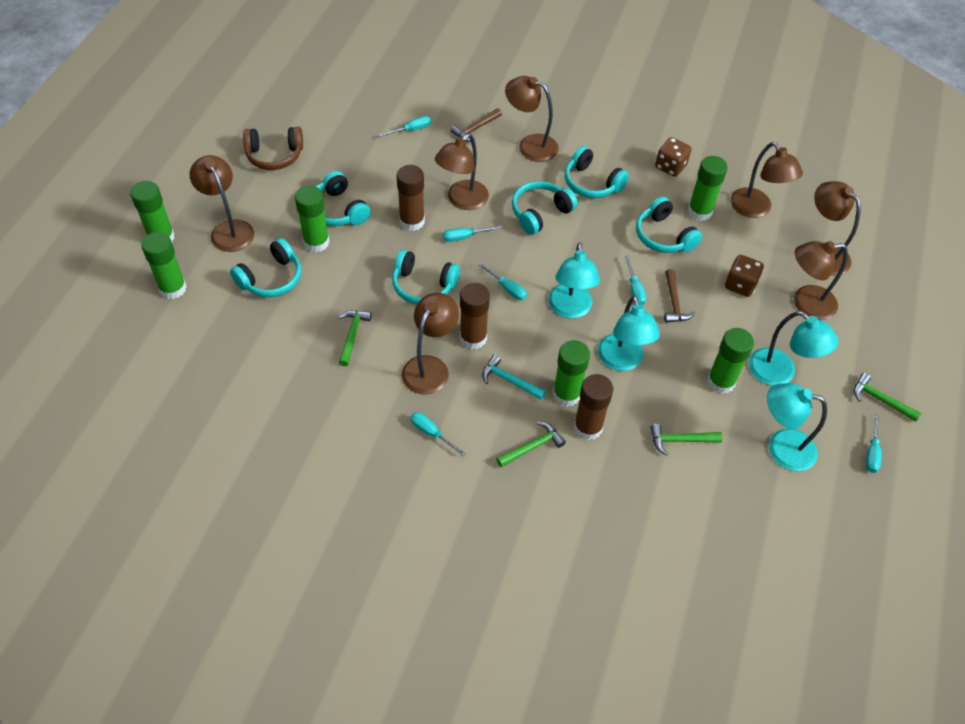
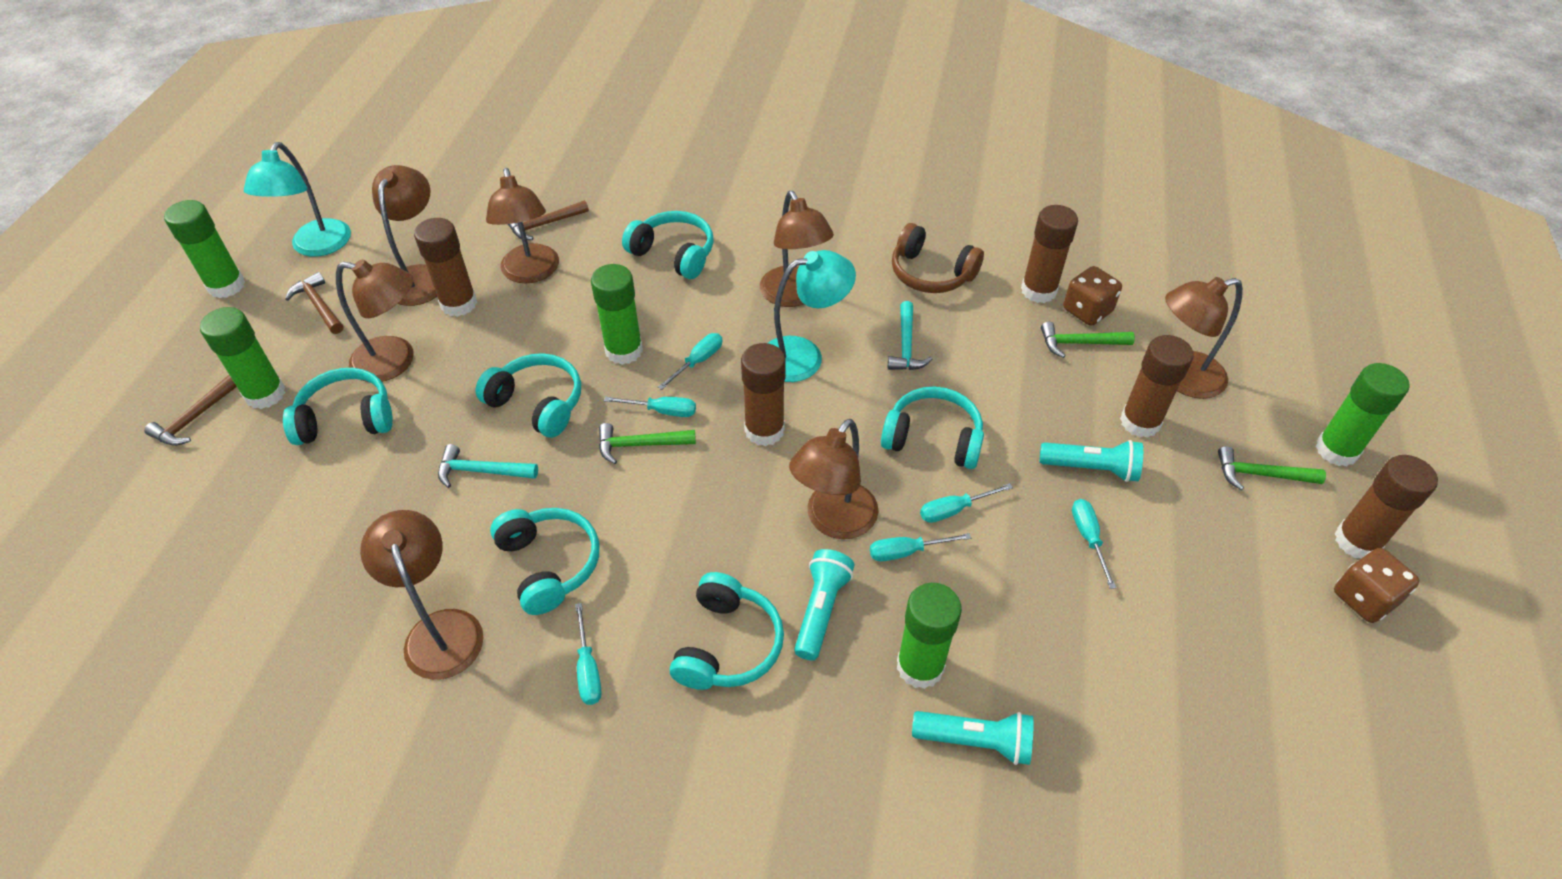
brown glue stick: [397,165,425,231] [460,283,490,349] [574,374,613,440] = 3 -> [414,218,477,317] [741,343,786,446] [1021,205,1078,303] [1120,335,1194,438] [1334,455,1438,559] = 5
brown hammer: [451,108,502,142] [664,269,695,323] = 2 -> [144,375,237,446] [285,272,343,334] [508,200,589,240] = 3
green glue stick: [130,181,174,242] [141,232,187,299] [295,186,330,252] [553,340,590,407] [688,156,728,221] [707,328,754,394] = 6 -> [164,200,245,298] [200,307,286,409] [591,264,643,365] [897,583,962,689] [1315,363,1410,466] = 5
green hammer: [339,310,372,366] [496,422,566,467] [650,424,722,456] [854,373,921,422] = 4 -> [599,423,696,464] [1041,322,1135,358] [1218,446,1326,490] = 3
turquoise flashlight: none = 0 -> [794,549,855,660] [912,711,1034,765] [1040,440,1143,482] = 3
turquoise hammer: [482,355,546,400] = 1 -> [438,444,538,488] [888,301,932,370] = 2
turquoise lamp: [548,242,600,318] [598,295,660,371] [749,311,838,386] [767,383,827,471] = 4 -> [244,142,351,257] [768,250,856,382] = 2

